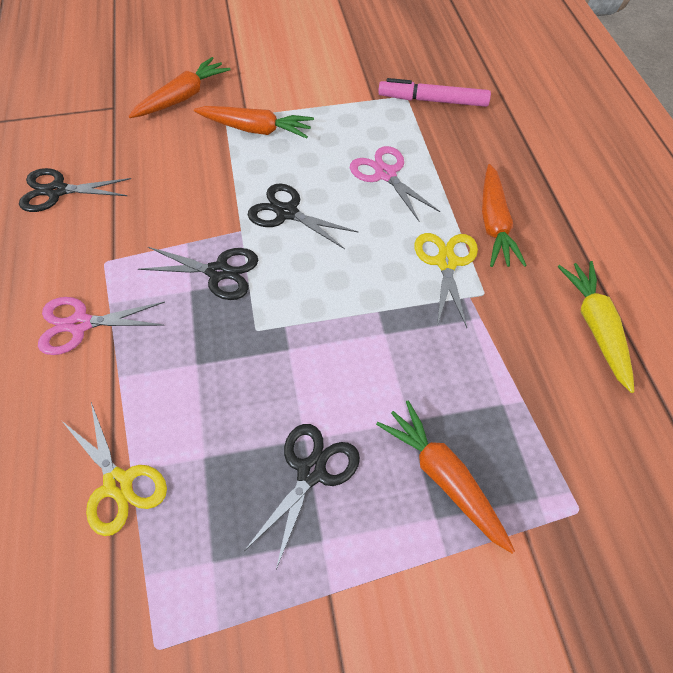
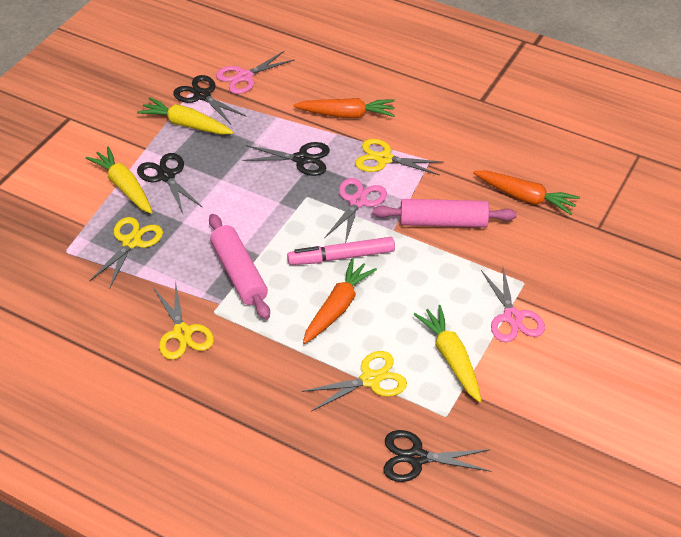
orange carrot: [128,57,231,118] [194,106,314,139] [376,400,515,554] [482,164,527,267] = 4 -> [293,98,395,118] [303,258,377,344] [473,171,580,215] = 3
pink rolling pin: none = 0 -> [209,214,270,319] [373,199,517,228] = 2
pink scissors: [38,297,165,355] [350,146,440,221] = 2 -> [216,51,295,94] [325,178,387,243] [481,267,545,342] = 3
yellow carrot: [558,261,634,393] = 1 -> [86,147,152,214] [137,97,234,135] [413,305,481,402] = 3
yellow scissors: [61,402,167,536] [414,233,478,328] = 2 -> [89,217,163,289] [153,280,214,360] [302,351,407,411] [355,139,443,176] = 4

